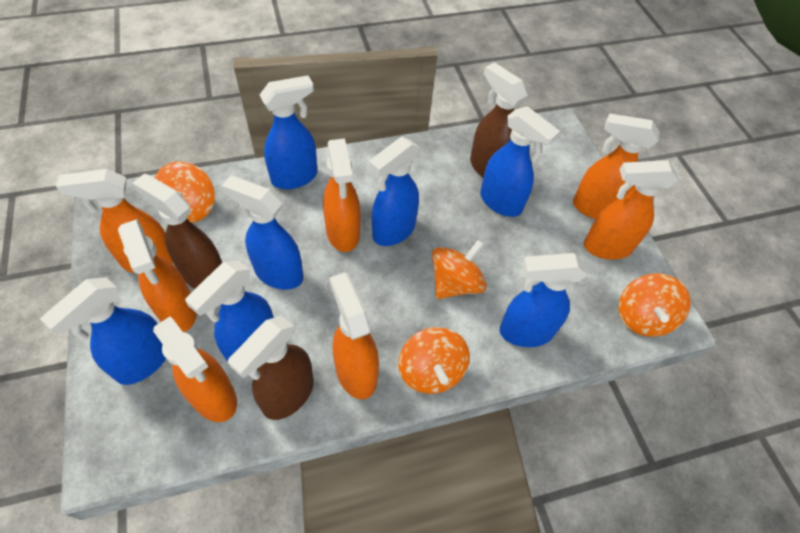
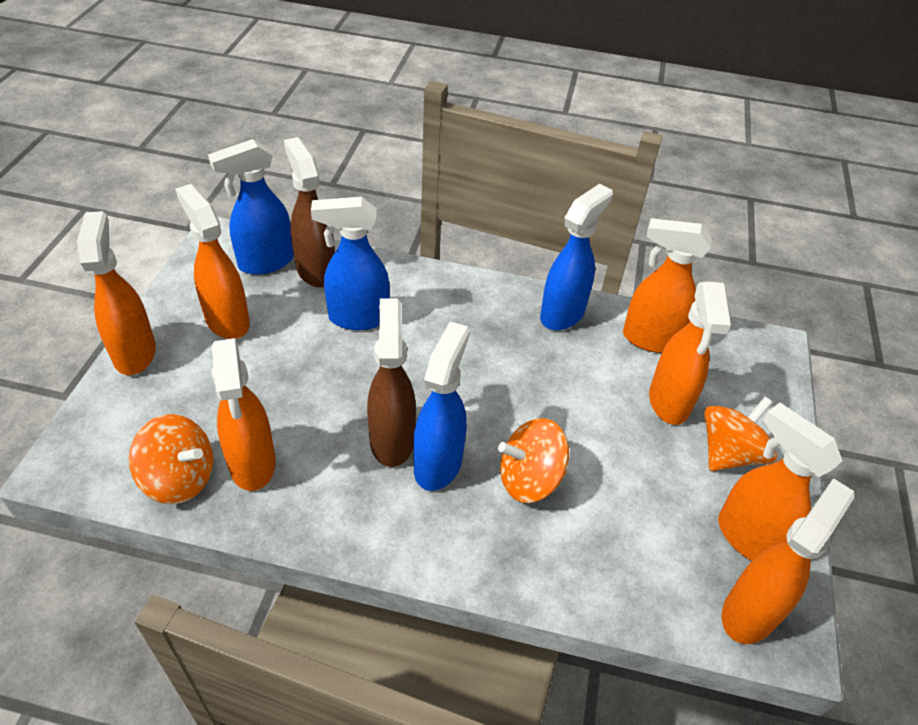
blue spray bottle: [40,277,166,385] [185,260,274,362] [221,176,303,290] [260,76,317,189] [369,137,420,246] [480,106,560,217] [500,253,588,347] = 7 -> [208,139,294,275] [311,197,390,330] [413,322,469,491] [540,184,613,331] = 4
brown spray bottle: [132,174,222,289] [228,316,314,420] [470,62,528,177] = 3 -> [284,137,335,288] [367,298,416,467] = 2
orange spinning top: [154,161,215,223] [398,327,470,394] [432,240,487,299] [619,273,690,337] = 4 -> [129,414,213,504] [498,418,569,503] [704,397,777,471] = 3

